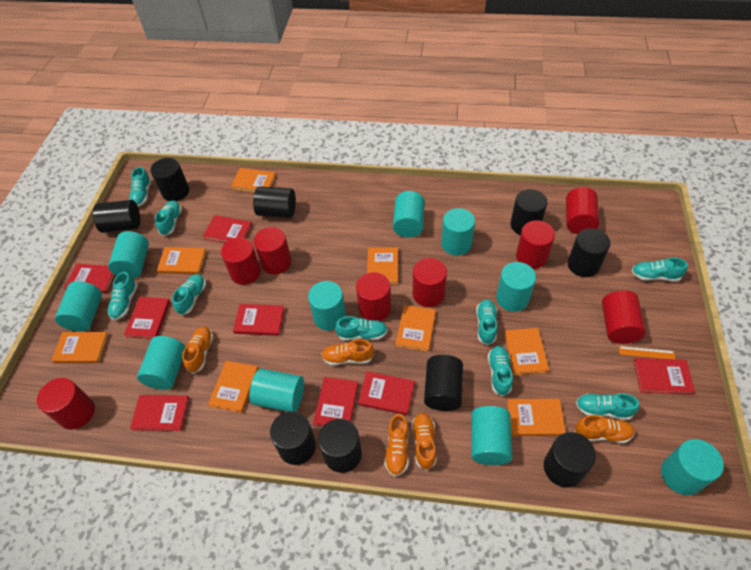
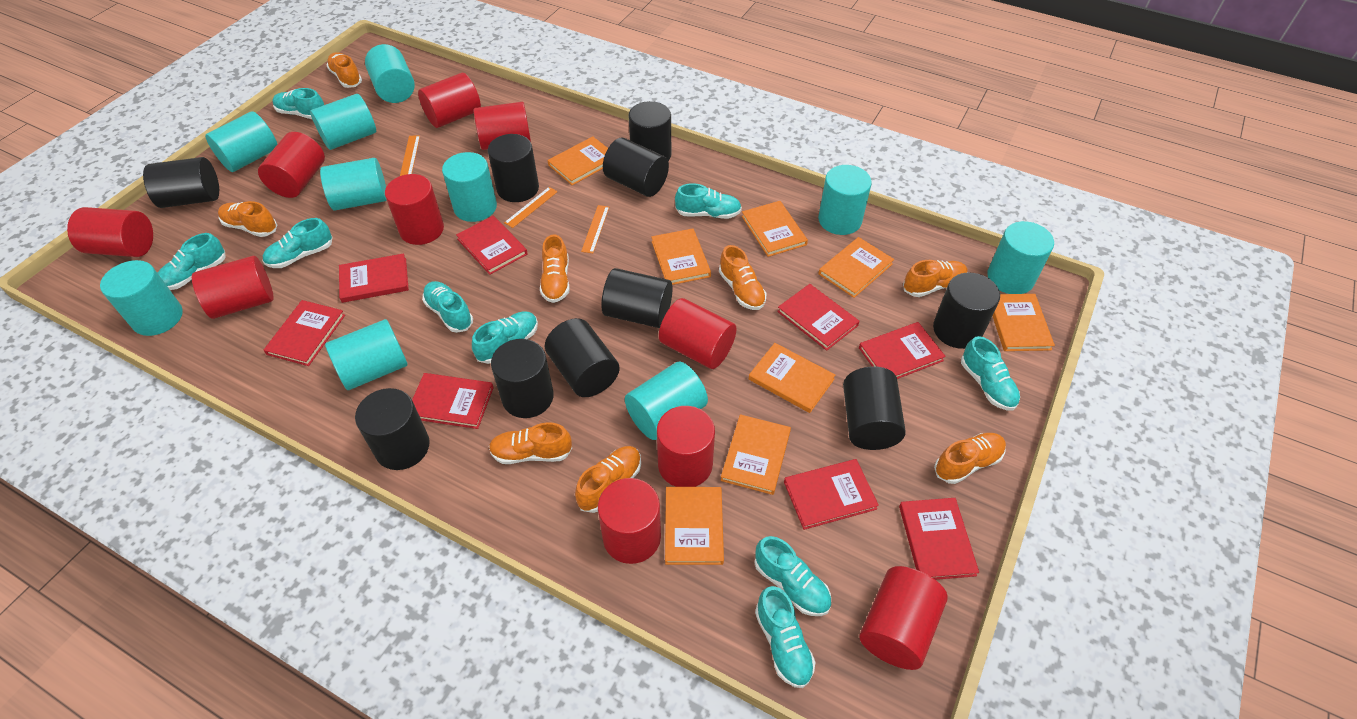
black cylinder: [93,200,140,233] [150,158,189,201] [253,186,296,218] [270,411,316,465] [318,419,362,473] [424,355,463,411] [510,189,547,235] [544,432,596,488] [568,228,610,277] = 9 -> [143,157,219,208] [355,388,430,470] [488,134,539,202] [491,339,554,418] [545,318,620,397] [601,268,673,328] [603,138,669,197] [628,101,671,161] [843,366,906,450] [933,272,1000,349] = 10
orange ruler: [619,346,676,359] = 1 -> [400,135,420,176] [504,187,558,228] [581,205,609,253] = 3
orange shoe: [182,326,213,374] [321,339,374,366] [384,414,409,477] [411,413,437,470] [575,415,635,443] = 5 -> [218,201,277,237] [326,52,362,88] [489,422,572,464] [540,234,570,303] [575,446,641,513] [719,245,766,310] [903,260,968,297] [934,433,1006,484] = 8
red cylinder: [37,378,95,430] [221,237,261,285] [254,227,292,274] [356,272,391,321] [413,258,447,307] [516,220,555,269] [566,187,599,234] [602,290,646,344] = 8 -> [67,207,153,257] [192,256,274,319] [258,132,325,198] [385,174,444,245] [418,73,481,128] [474,102,531,150] [598,478,661,564] [657,406,715,487] [659,298,737,369] [859,566,948,670] = 10

